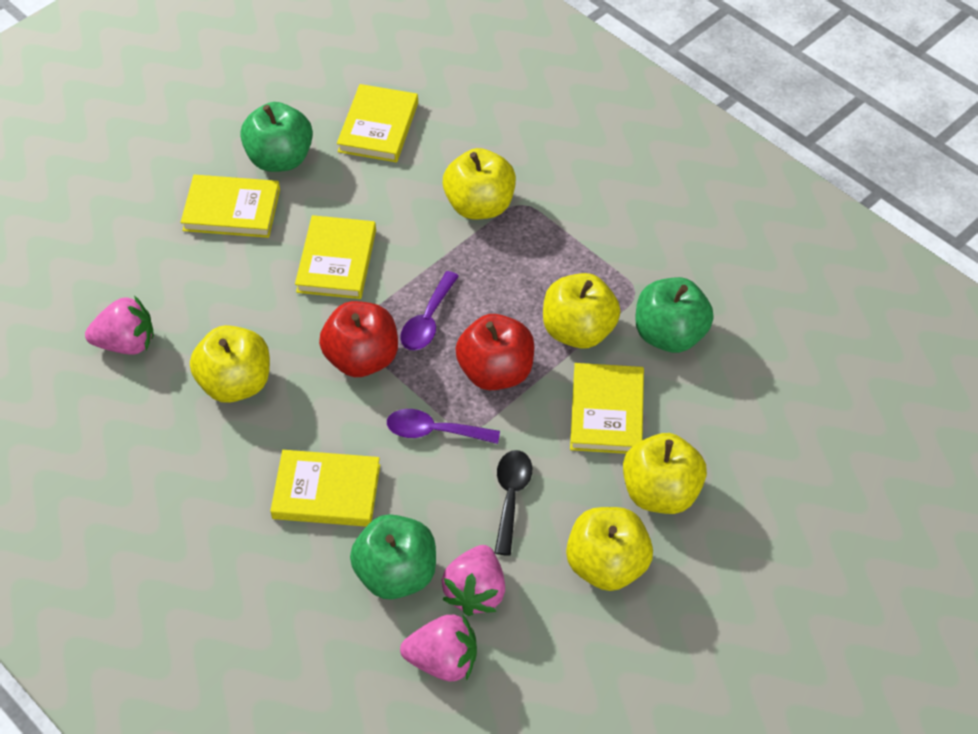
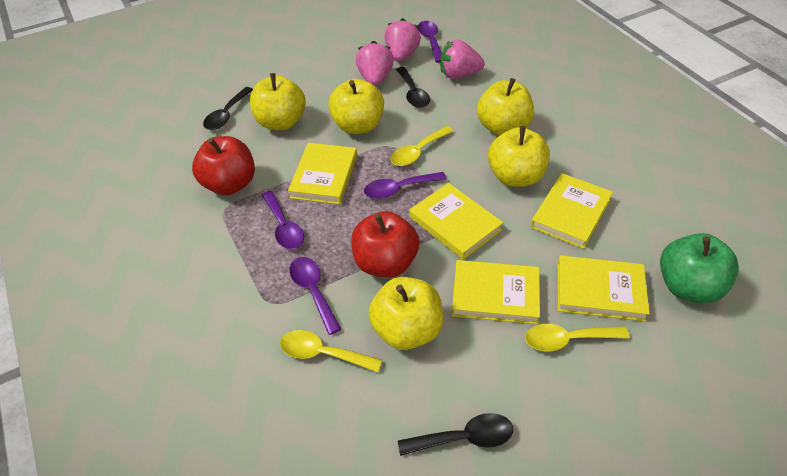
black spoon: [495,450,532,556] = 1 -> [203,87,253,130] [396,67,430,108] [398,413,513,456] = 3
green apple: [240,102,313,172] [350,514,436,600] [635,277,714,353] = 3 -> [660,233,739,303] = 1
purple spoon: [387,409,500,444] [400,271,459,351] = 2 -> [262,191,304,249] [289,257,341,335] [364,172,447,199] [418,21,442,63] = 4
yellow spoon: none = 0 -> [280,330,382,372] [390,126,453,166] [525,324,629,351] = 3

